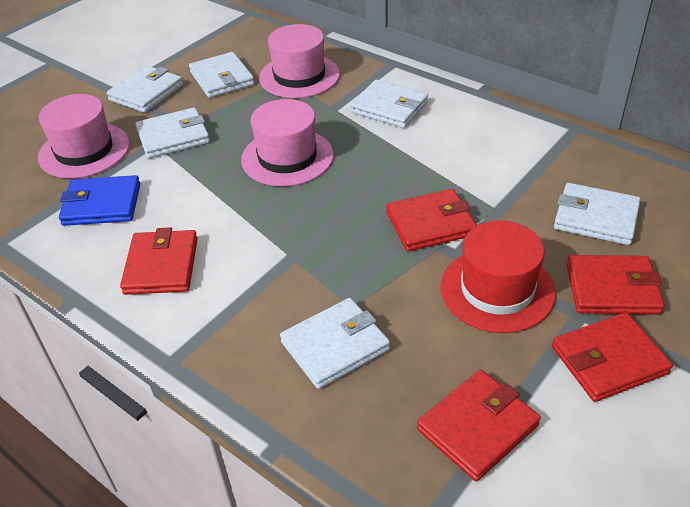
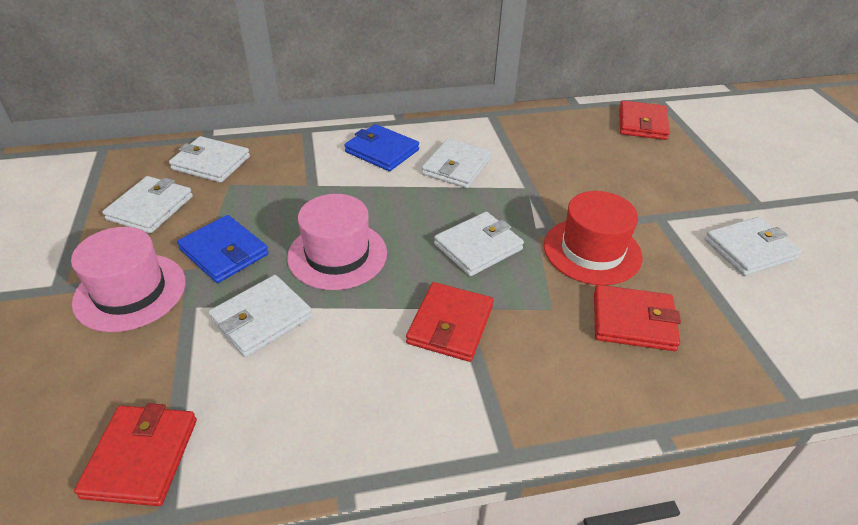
blue wallet: [59,175,141,226] = 1 -> [177,215,269,283] [345,124,419,171] = 2
pink hat: [38,94,130,179] [241,99,334,187] [259,24,340,98] = 3 -> [71,227,186,332] [287,194,387,290] = 2
red wallet: [120,227,198,295] [386,189,477,251] [417,370,541,481] [552,313,673,402] [566,255,665,315] = 5 -> [74,403,197,506] [406,282,493,362] [594,285,681,351] [619,101,670,140] = 4

